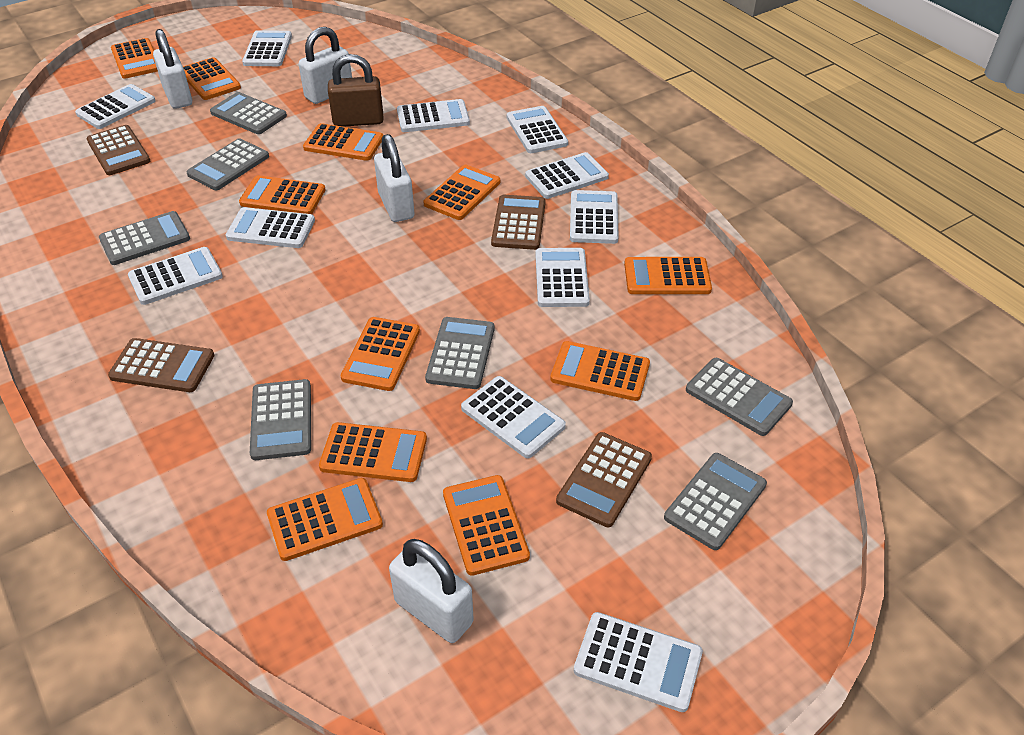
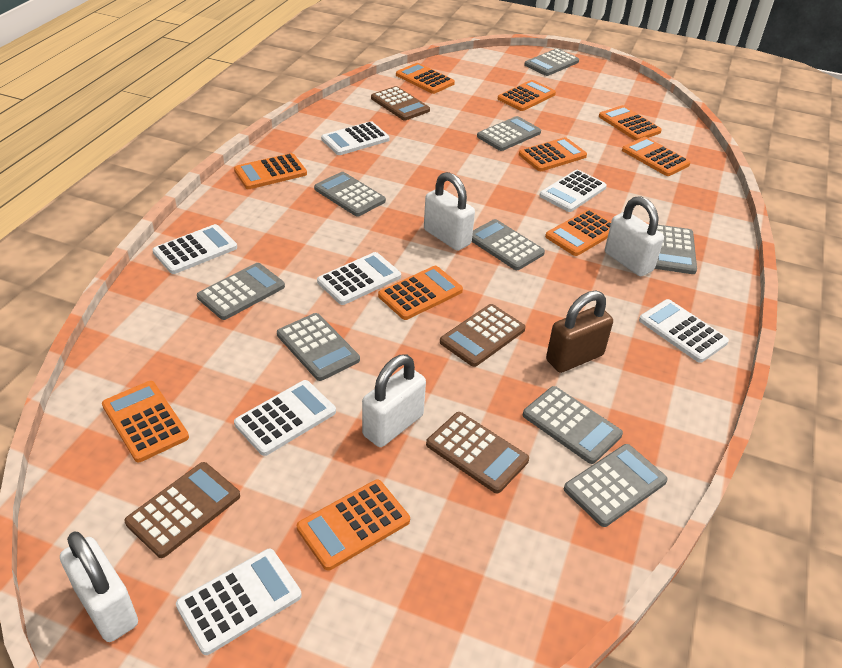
grey calculator: [99,211,190,265] [186,138,269,190] [210,92,287,134] [250,379,311,460] [425,317,495,389] [664,453,767,550] [686,358,793,436] = 7 -> [197,263,285,320] [277,313,360,381] [314,172,386,217] [472,219,545,270] [477,116,541,151] [523,386,623,464] [524,49,579,76] [564,444,668,527] [655,225,697,274] = 9
orange calculator: [111,38,158,79] [183,57,241,100] [239,175,325,214] [267,478,383,561] [303,123,383,161] [319,422,427,482] [340,317,420,391] [424,165,500,220] [443,475,530,576] [550,341,650,401] [624,257,712,294] = 11 -> [102,381,189,462] [234,153,307,189] [297,480,410,571] [378,266,463,320] [396,63,455,94] [498,80,556,111] [519,137,587,171] [545,209,611,256] [599,105,662,141] [622,137,691,176] = 10
white calculator: [75,84,156,129] [128,247,223,305] [226,207,315,248] [242,30,292,66] [397,99,470,132] [461,376,566,458] [507,106,568,153] [525,152,609,199] [535,248,590,307] [570,190,619,244] [574,612,703,712] = 11 -> [152,224,237,274] [176,549,302,655] [234,380,336,456] [317,252,401,305] [321,121,390,155] [539,170,607,212] [639,299,729,363] = 7

